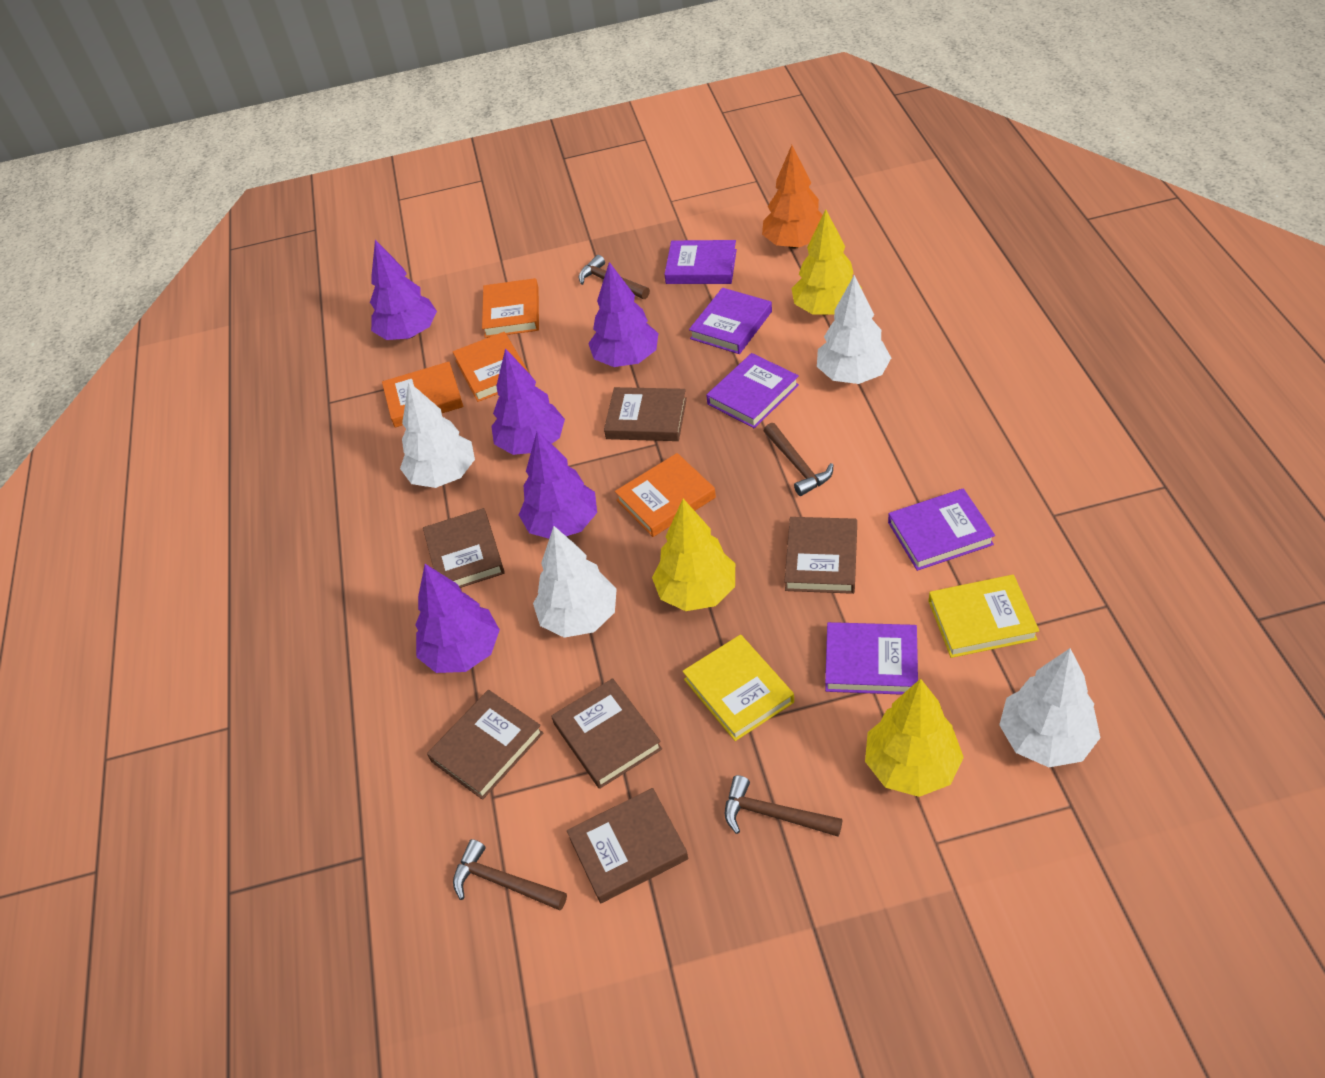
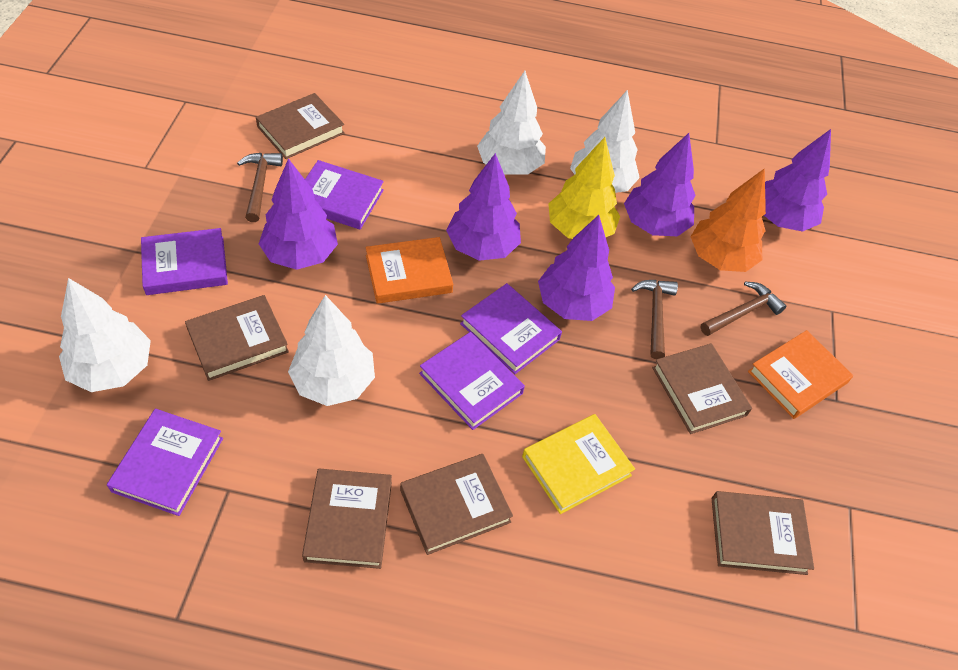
brown hammer: [453,839,567,911] [579,255,650,299] [725,775,843,837] [764,423,833,496] = 4 -> [237,153,283,222] [631,280,678,359] [700,282,787,336] = 3
orange book: [382,362,463,428] [453,332,529,402] [482,278,539,338] [615,453,716,537] = 4 -> [366,237,453,304] [748,330,853,419] = 2
yellow book: [682,635,794,741] [928,575,1039,658] = 2 -> [522,414,635,514] = 1
yellow tree: [652,499,735,611] [791,210,862,315] [865,679,964,797] = 3 -> [548,137,620,239] = 1

